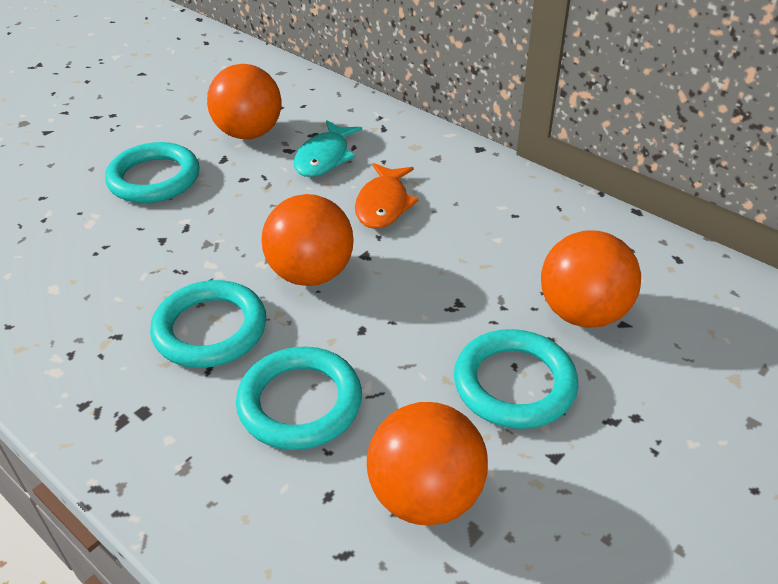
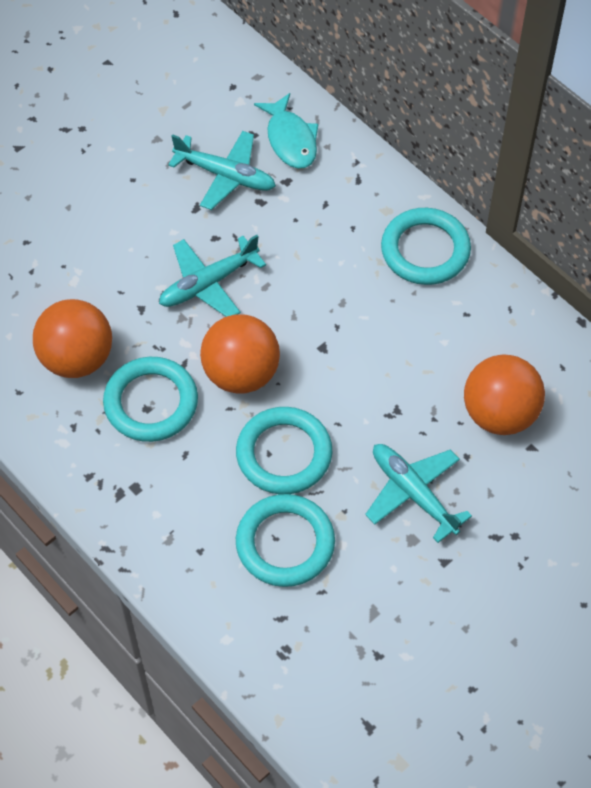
orange ball: [207,64,282,139] [261,194,354,286] [367,402,488,526] [541,231,641,328] = 4 -> [33,299,112,378] [200,314,280,394] [464,354,545,435] = 3
orange fish: [355,163,419,229] = 1 -> none = 0
turquoise plane: none = 0 -> [159,235,266,317] [168,131,276,210] [365,444,472,543] = 3

